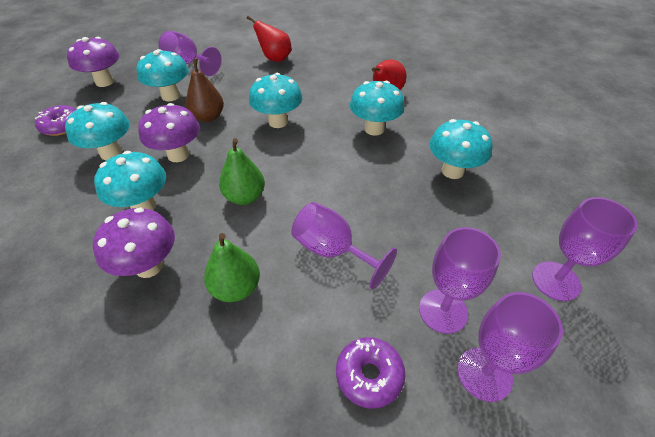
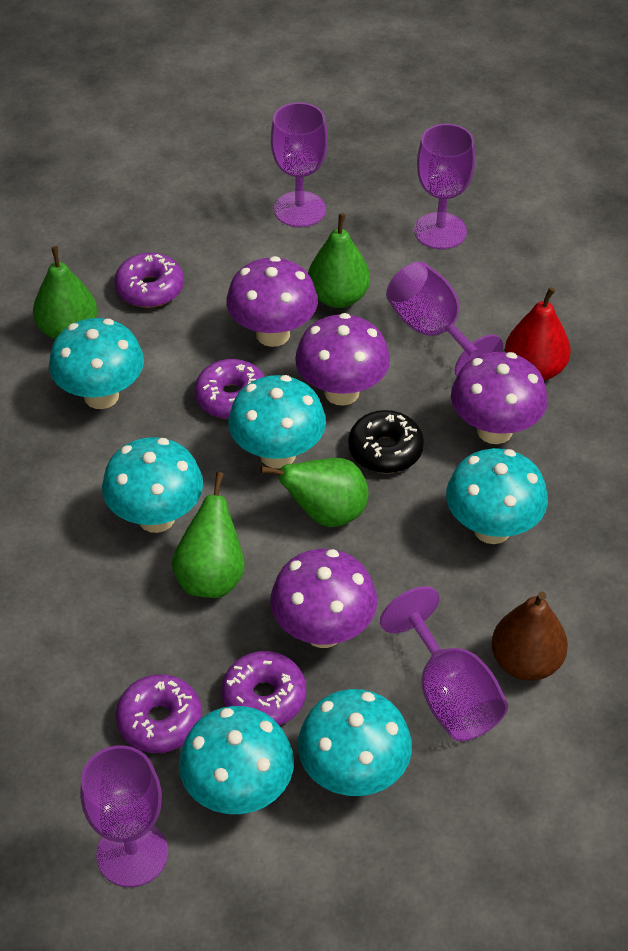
black donut: none = 0 -> [348,410,424,473] = 1
green pear: [204,233,260,302] [219,138,265,205] = 2 -> [33,246,97,339] [172,472,245,598] [260,458,368,527] [308,213,370,308] = 4
purple donut: [35,105,76,136] [336,337,405,409] = 2 -> [114,252,184,308] [115,674,202,753] [195,359,265,419] [221,651,306,726] = 4
purple mushroom: [67,37,119,87] [93,208,175,278] [138,103,200,162] = 3 -> [226,256,318,347] [270,549,377,648] [295,313,390,406] [451,352,548,444] = 4
red pear: [247,16,291,62] [372,60,407,90] = 2 -> [505,287,571,381] = 1

